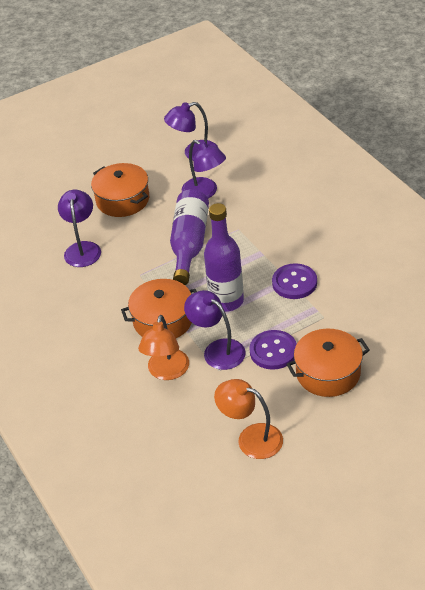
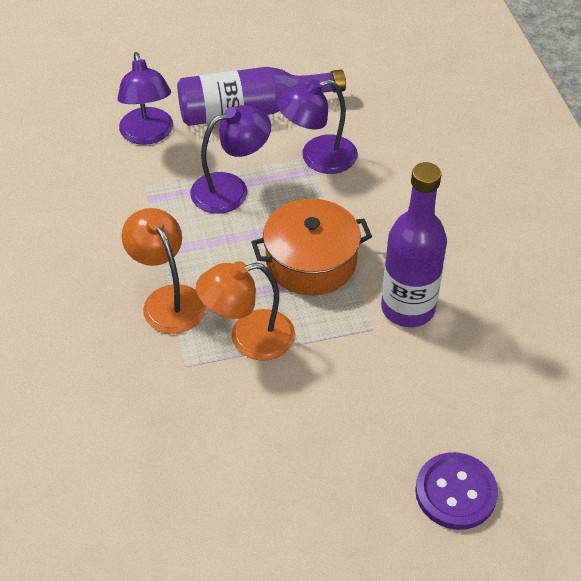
orange pot: [91,163,149,217] [121,279,197,338] [287,329,370,397] = 3 -> [251,199,372,295] = 1
purple button: [250,330,297,370] [272,263,317,299] = 2 -> [415,452,498,530] = 1
purple lamp: [58,190,101,267] [164,102,219,161] [182,140,226,198] [184,290,246,370] = 4 -> [118,52,173,145] [190,105,271,214] [277,79,358,174] = 3

